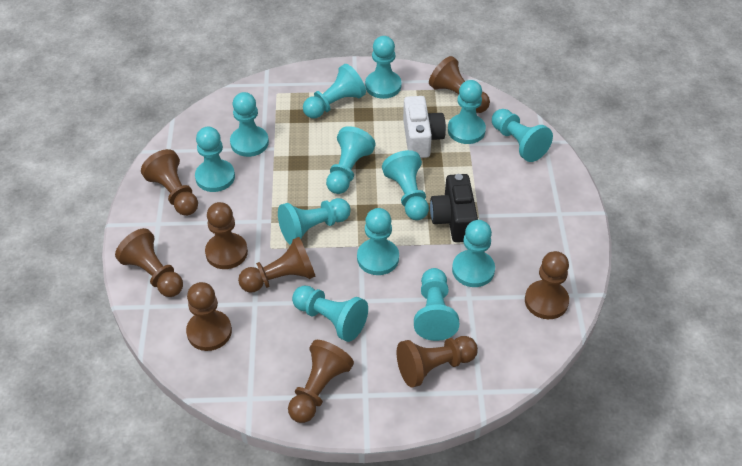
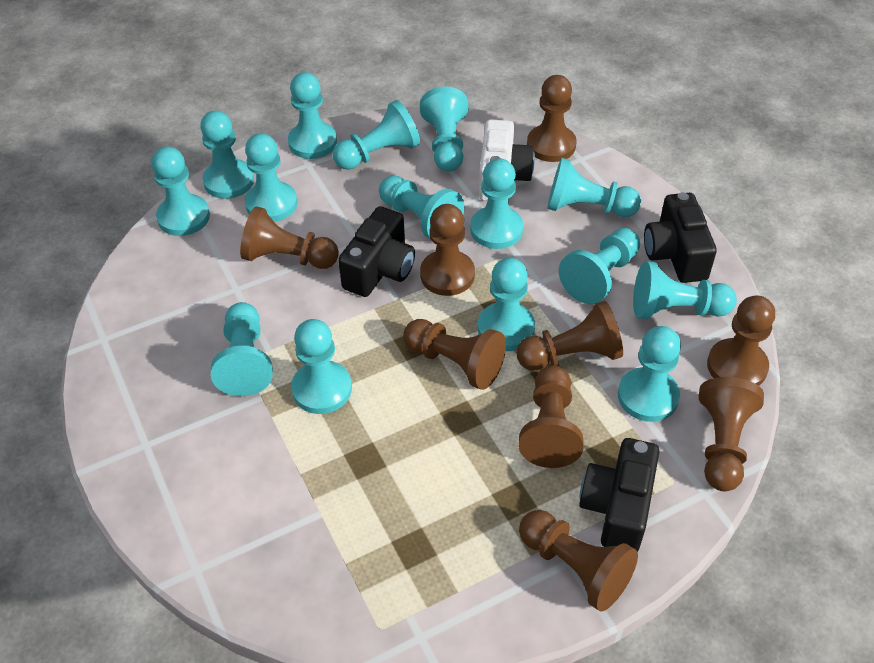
black camera: [430,174,478,242] = 1 -> [338,206,415,297] [579,438,659,552] [644,192,717,283] = 3
turquoise pawn: [195,127,235,192] [230,92,269,157] [278,198,351,245] [292,285,368,342] [303,64,366,119] [326,126,376,194] [357,208,399,275] [365,36,402,99] [382,150,429,220] [414,268,459,341] [448,80,486,144] [452,220,495,287] [492,109,553,162] = 13 -> [152,146,210,236] [200,111,254,199] [211,302,273,396] [245,133,297,222] [288,72,337,159] [291,319,352,414] [333,100,420,170] [379,176,464,239] [420,87,469,172] [470,158,523,249] [478,258,535,351] [547,158,641,217] [559,228,640,304] [618,326,681,422] [633,261,737,319] = 15

